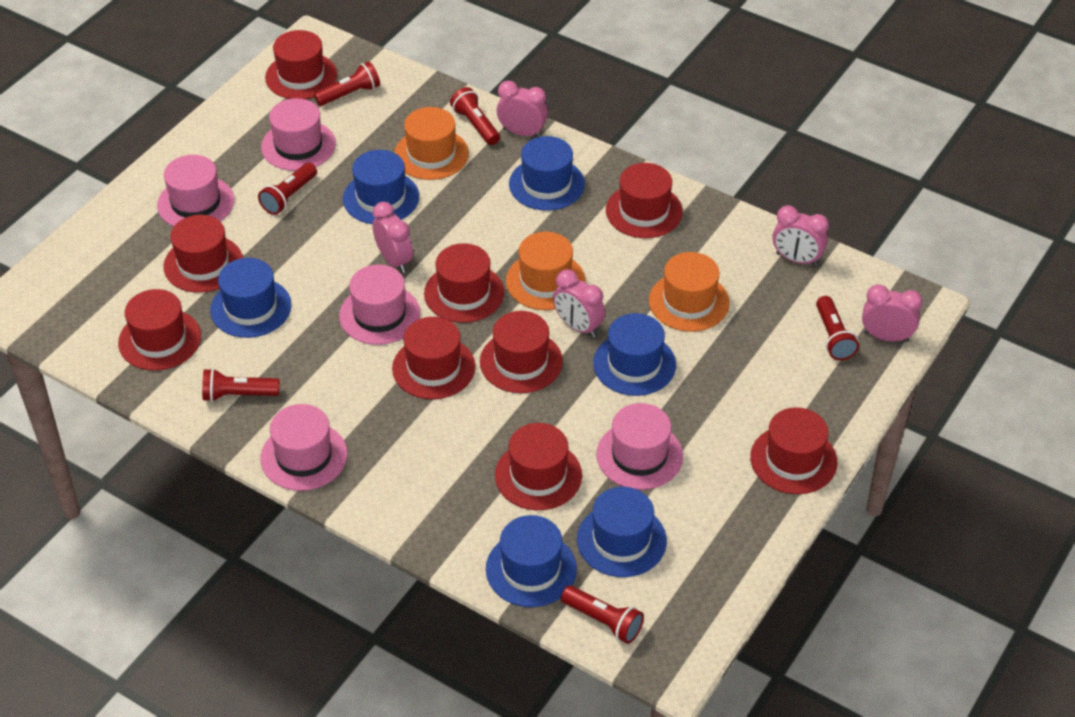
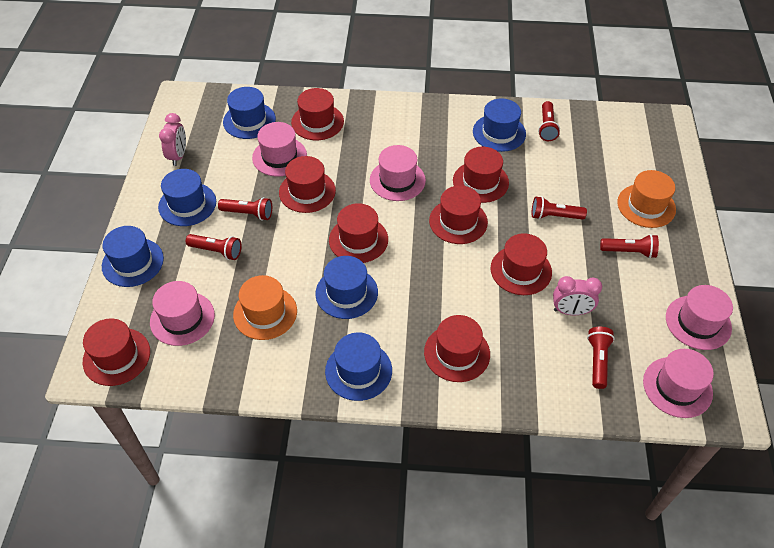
orange hat: [394,107,469,180] [506,232,585,310] [649,252,730,332] = 3 -> [233,275,297,340] [617,170,676,228] = 2
pink clock: [372,202,413,273] [497,81,548,137] [553,269,605,338] [773,205,829,266] [862,284,923,342] = 5 -> [159,113,186,166] [553,276,602,315] = 2
red hat: [118,289,201,371] [163,215,243,293] [265,30,337,99] [392,317,476,399] [424,243,504,323] [480,311,563,393] [495,423,582,510] [606,163,683,238] [750,407,837,494] = 9 -> [83,318,150,386] [279,156,336,213] [291,88,344,140] [329,203,388,263] [424,315,490,382] [429,185,488,244] [453,147,509,203] [491,233,552,295] = 8

